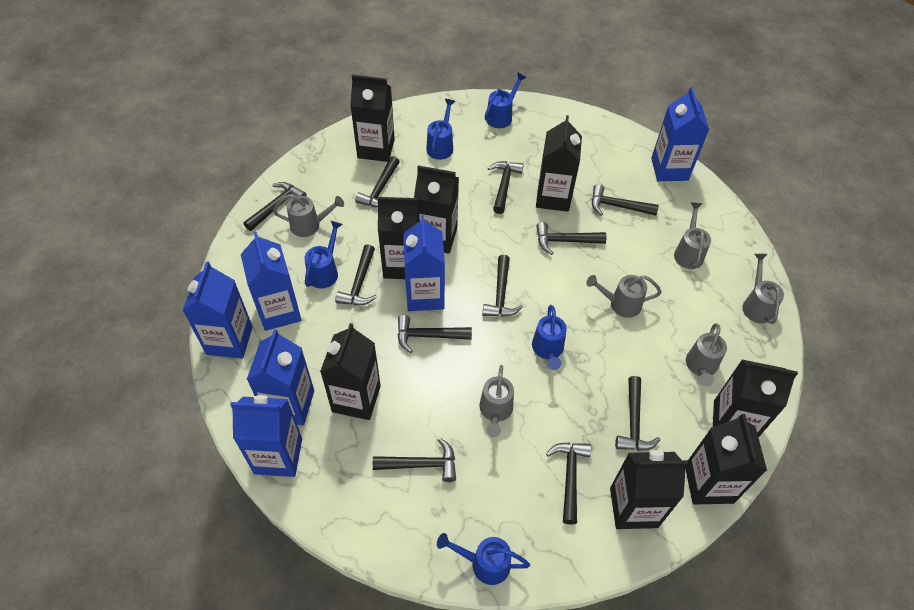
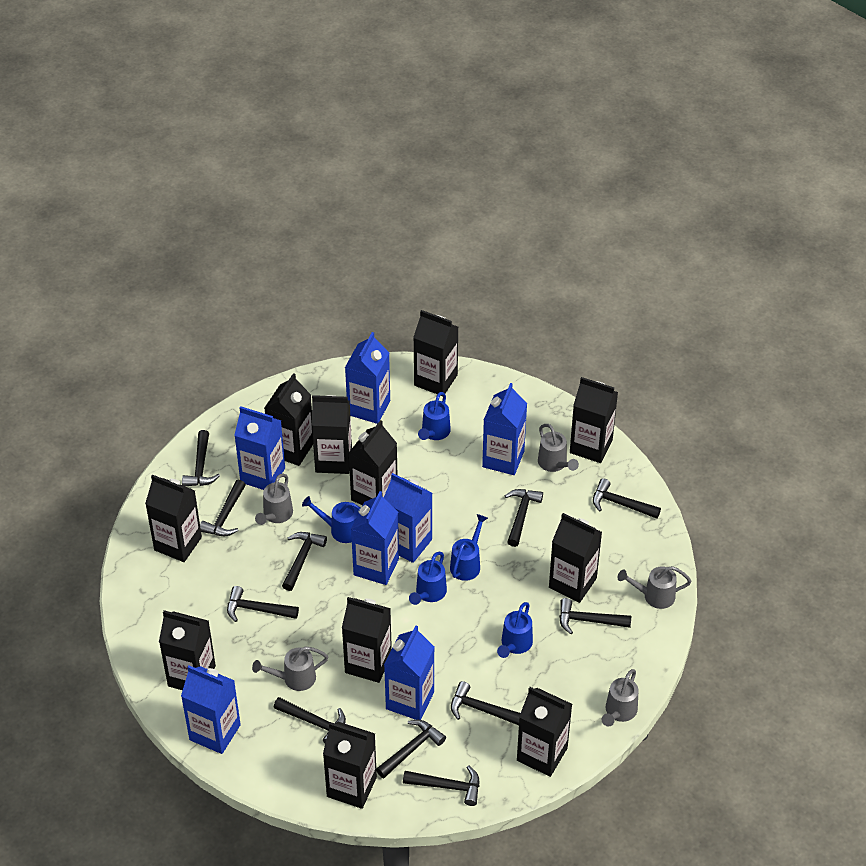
black carton: [320,323,381,420] [350,75,395,162] [378,197,420,279] [414,165,459,254] [536,115,582,212] [610,450,688,529] [686,414,767,505] [713,359,798,438] = 8 -> [145,475,202,562] [159,610,216,690] [264,373,313,466] [312,395,352,474] [323,722,377,809] [342,597,392,683] [349,420,397,505] [413,310,458,396] [517,687,572,777] [549,513,602,603] [570,377,618,463] = 11
blue carton: [182,261,253,358] [230,395,302,477] [241,232,301,331] [246,329,314,426] [403,215,445,311] [651,87,709,181] = 6 -> [181,666,241,754] [234,406,285,490] [345,332,390,424] [351,491,399,585] [384,473,432,563] [384,625,435,720] [482,383,527,475] = 7
grey watering can: [273,194,344,237] [480,365,514,437] [586,275,662,318] [674,202,711,269] [686,323,727,387] [742,254,784,324] = 6 -> [252,646,328,691] [255,474,293,525] [538,424,579,472] [602,669,639,726] [618,566,691,609] = 5

